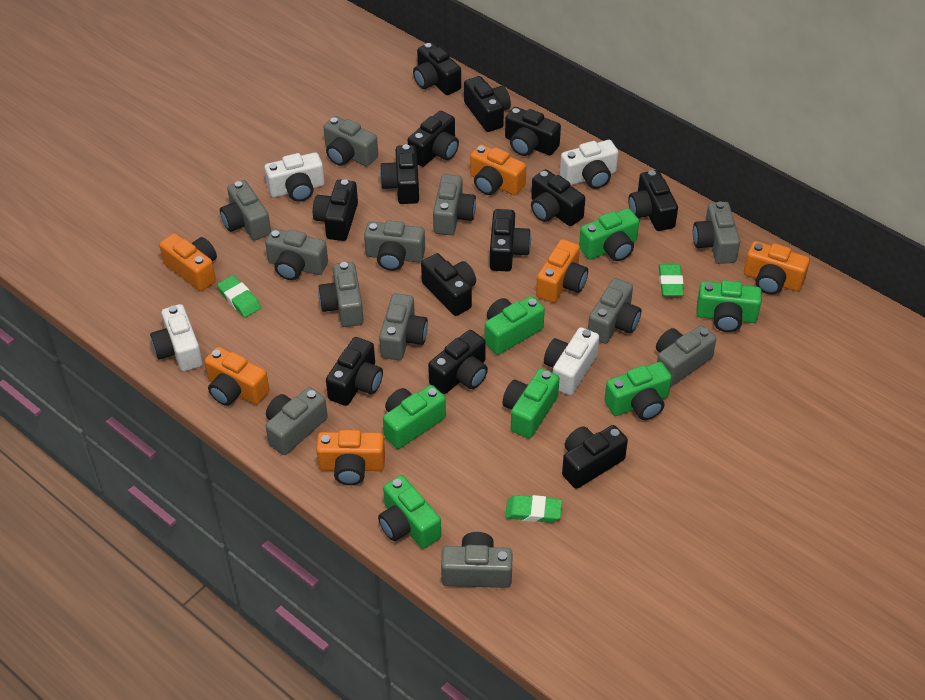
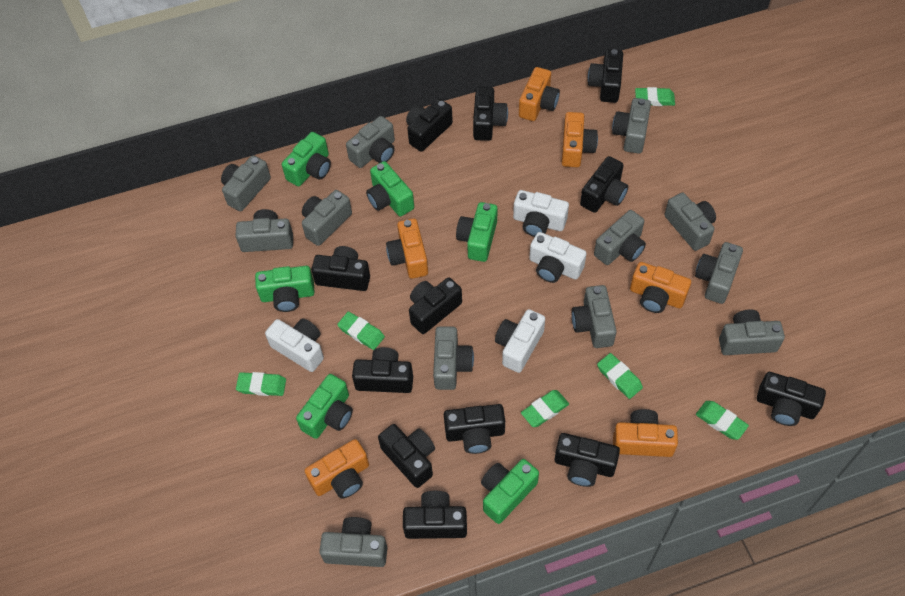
black camera: [313,179,358,241] [326,337,383,406] [380,144,419,204] [408,111,459,167] [413,42,461,95] [421,253,476,316] [428,330,488,394] [464,76,511,132] [490,209,531,271] [505,107,561,156] [531,169,585,226] [562,425,628,489] [628,170,678,231] = 13 -> [311,246,370,291] [352,347,413,393] [378,424,435,488] [403,491,467,539] [406,99,453,151] [409,277,462,334] [444,404,505,454] [473,87,508,141] [555,433,620,487] [580,156,628,213] [588,49,623,103] [757,372,826,426] = 12
green camera: [378,475,441,549] [383,385,446,449] [485,296,545,355] [502,368,559,439] [579,208,639,261] [604,362,672,420] [696,280,762,332] = 7 -> [255,266,315,312] [282,132,331,187] [296,374,353,439] [366,161,414,217] [456,202,497,262] [481,459,539,524] = 6
green eraser: [217,275,261,318] [505,495,562,523] [659,264,684,296] = 3 -> [236,372,286,396] [337,312,385,350] [521,390,569,427] [597,353,643,399] [635,87,675,106] [696,401,749,440] = 6

